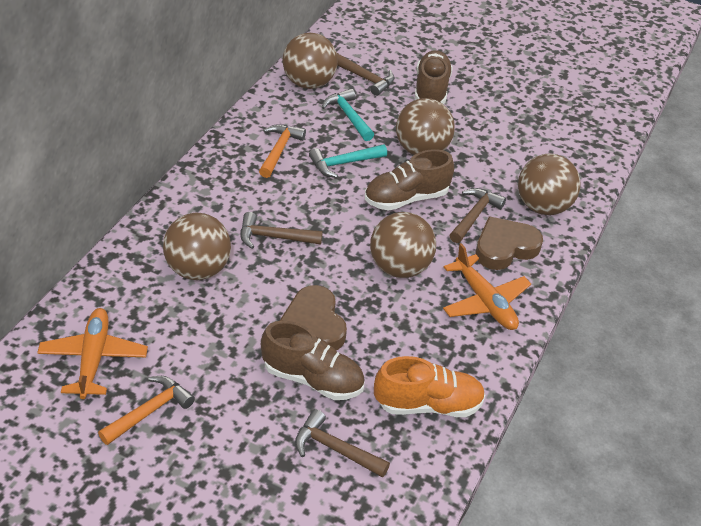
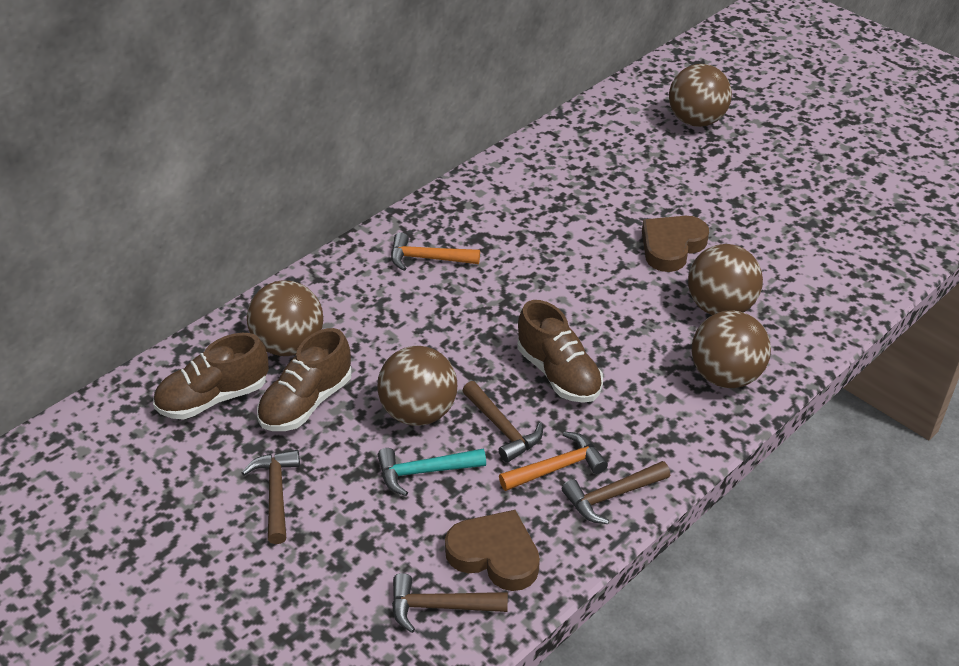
orange plane: [37,308,148,399] [443,243,531,330] = 2 -> none = 0
orange shoe: [374,356,485,417] = 1 -> none = 0
turquoise hammer: [309,144,387,178] [322,89,374,141] = 2 -> [378,448,486,496] = 1

